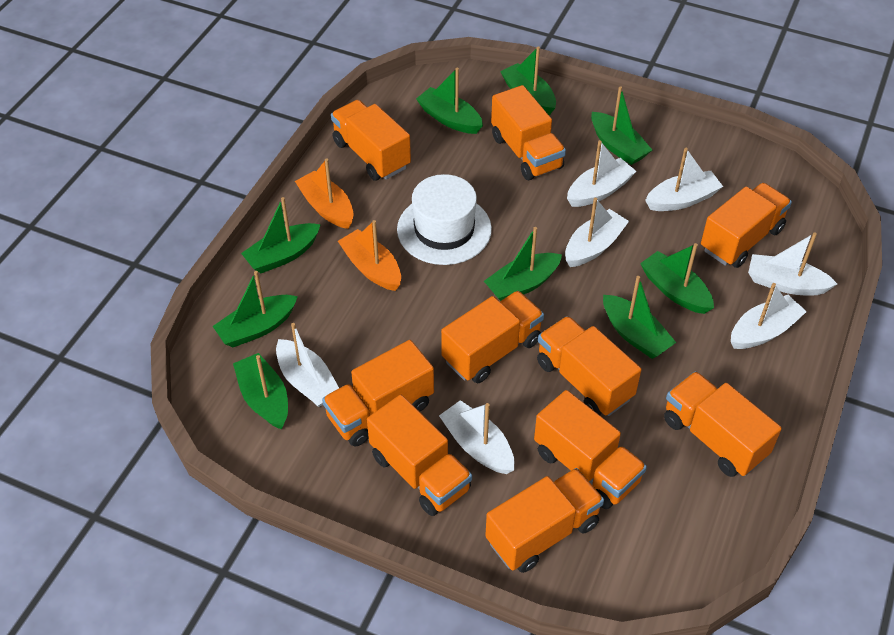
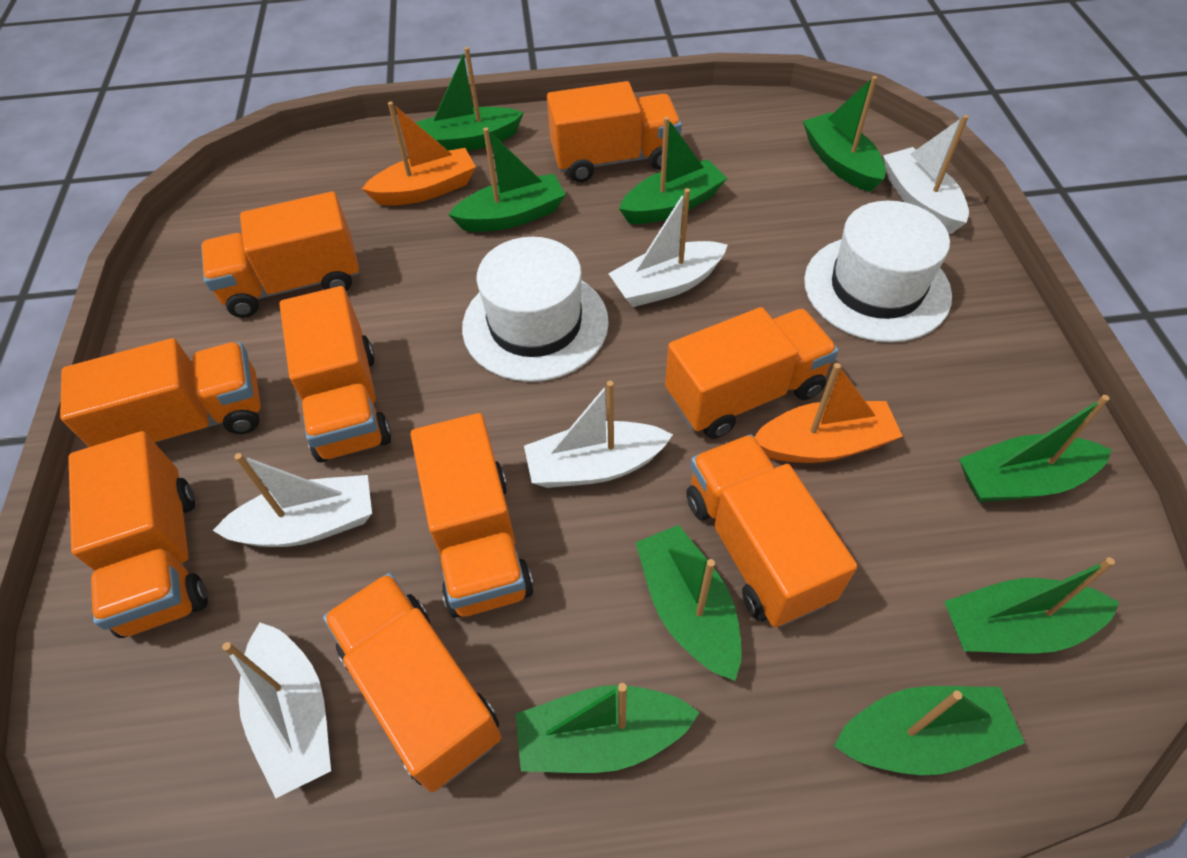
orange truck: [322,340,434,447] [331,100,411,181] [367,395,472,516] [441,291,544,384] [485,468,604,573] [491,85,566,180] [534,390,647,509] [537,316,641,416] [664,371,782,477] [701,183,792,268] = 10 -> [60,338,261,447] [69,431,208,638] [201,191,359,318] [279,286,391,462] [323,573,501,793] [410,413,534,618] [547,81,682,182] [665,307,838,439] [686,435,857,627] = 9
white boat: [276,323,339,407] [439,400,514,474] [565,198,629,267] [567,140,637,207] [645,148,723,211] [731,283,807,349] [748,233,837,296] = 7 -> [213,453,372,547] [222,622,331,799] [524,381,673,488] [608,188,728,307] [883,115,969,234] = 5
white hat: [397,174,492,265] = 1 -> [462,237,609,382] [804,201,952,342] = 2

